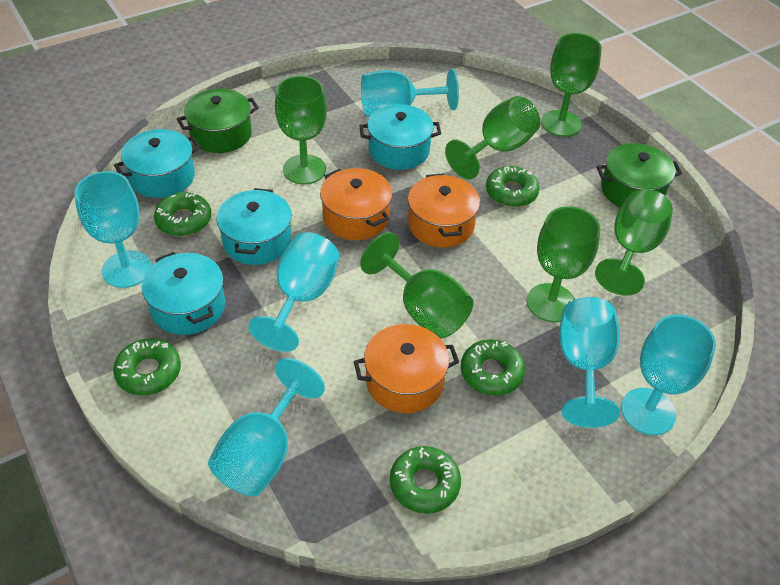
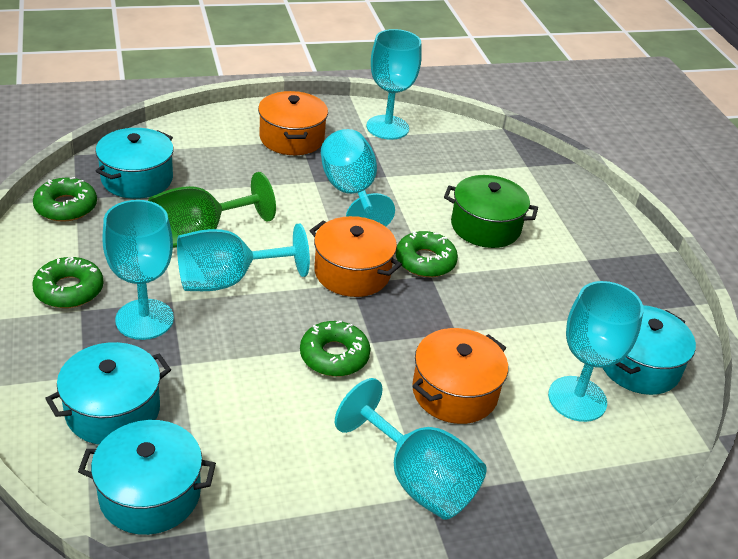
green donut: [113,338,181,395] [154,192,211,236] [390,446,461,514] [461,339,525,396] [486,166,539,207] = 5 -> [32,257,103,308] [33,177,97,222] [300,321,370,377] [396,231,458,277] = 4
green goblet: [275,76,327,184] [360,232,473,338] [445,96,540,179] [527,206,601,322] [541,33,602,137] [595,189,673,296] = 6 -> [148,172,276,248] = 1
green pot: [177,89,259,153] [597,143,682,207] = 2 -> [444,175,538,248] = 1

